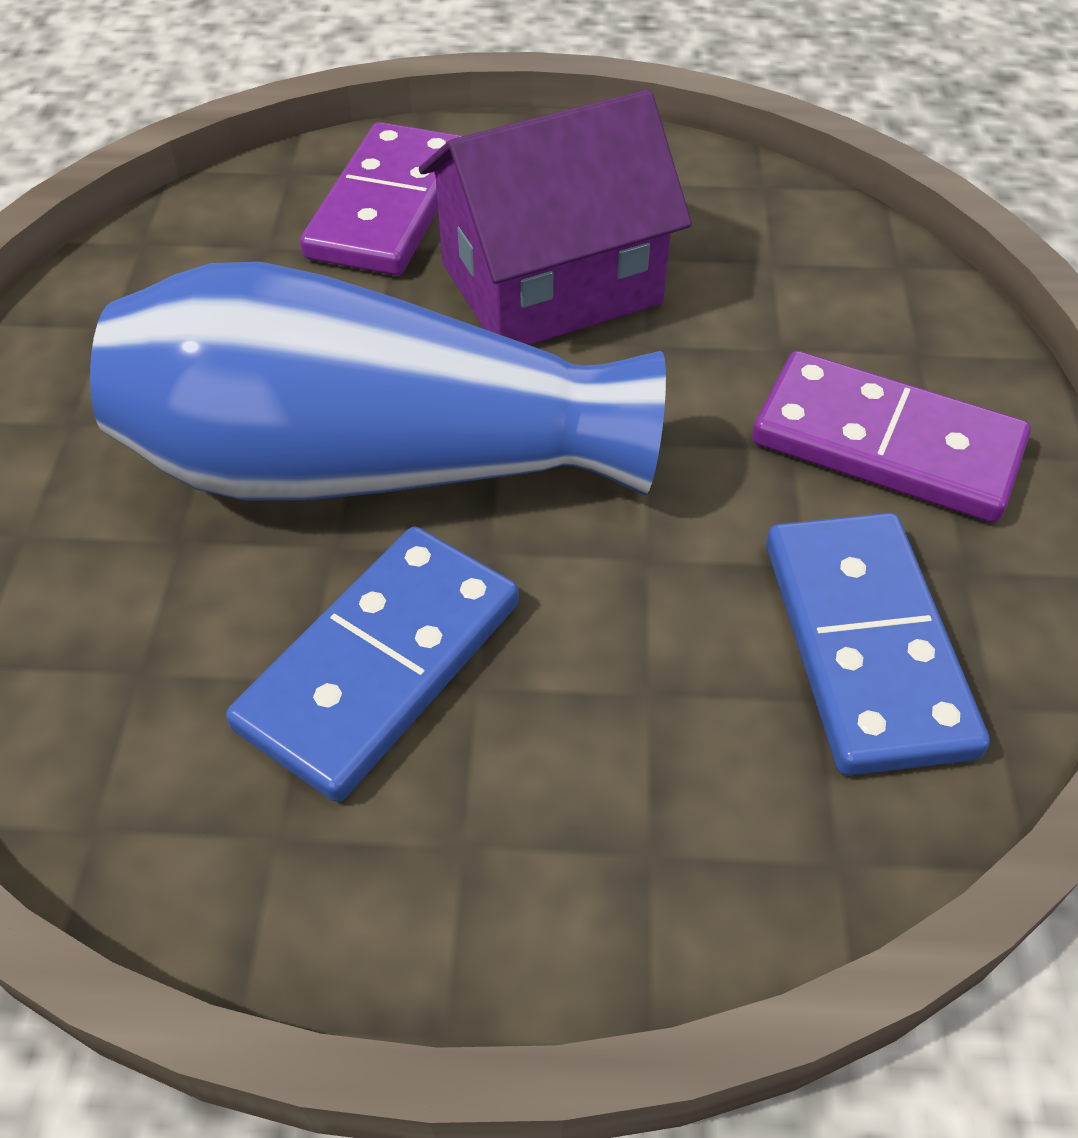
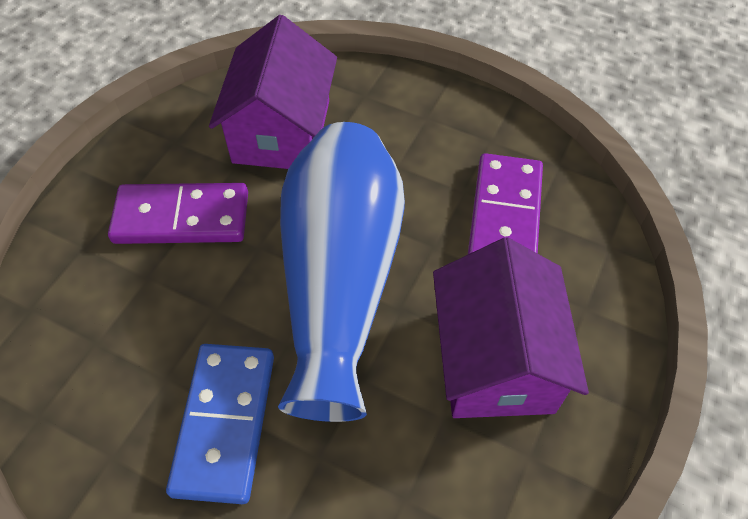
blue domino: [226,527,519,802] [766,513,990,776] = 2 -> [166,344,274,504] = 1
purple house: [419,89,692,345] = 1 -> [209,15,337,169] [433,237,589,418] = 2

